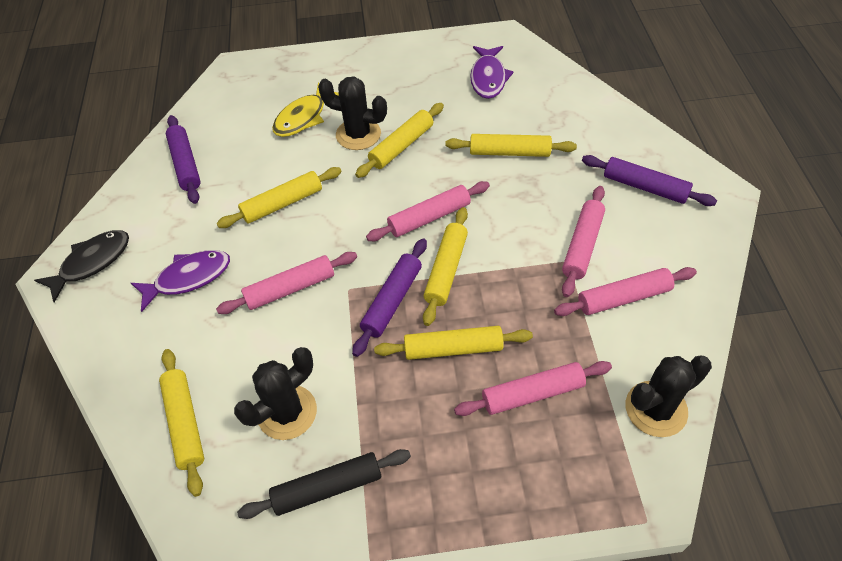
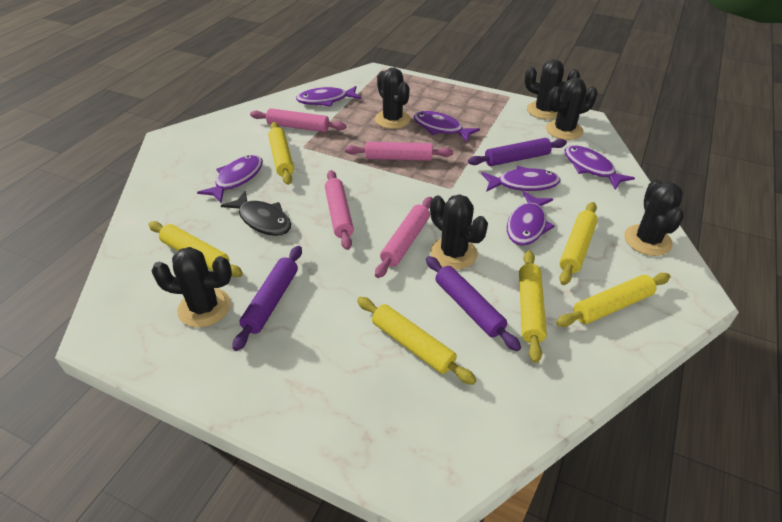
black cactus: [234,347,317,440] [318,76,387,150] [626,356,712,437] = 3 -> [152,247,232,328] [375,68,411,129] [430,194,488,270] [525,59,580,120] [546,78,597,140] [624,180,684,256] = 6
black rolling pin: [237,449,411,519] = 1 -> none = 0
pink rolling pin: [216,252,357,314] [366,181,490,241] [454,361,612,416] [554,267,697,316] [562,186,605,297] = 5 -> [250,108,346,132] [325,170,354,250] [345,142,453,161] [375,197,433,278] = 4
purple fish: [131,250,230,312] [470,46,514,99] = 2 -> [197,155,263,202] [296,86,361,107] [413,111,480,142] [481,166,561,192] [507,191,555,246] [565,145,635,190] = 6
yellow fish: [272,83,339,137] = 1 -> none = 0

